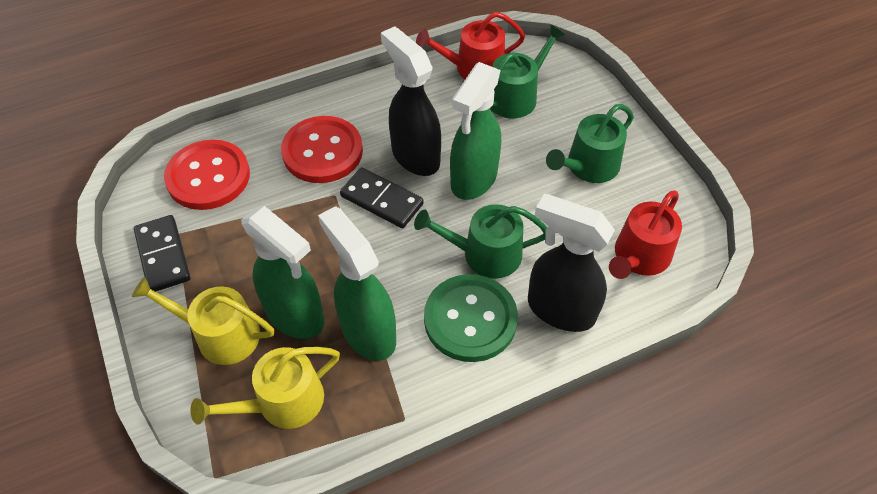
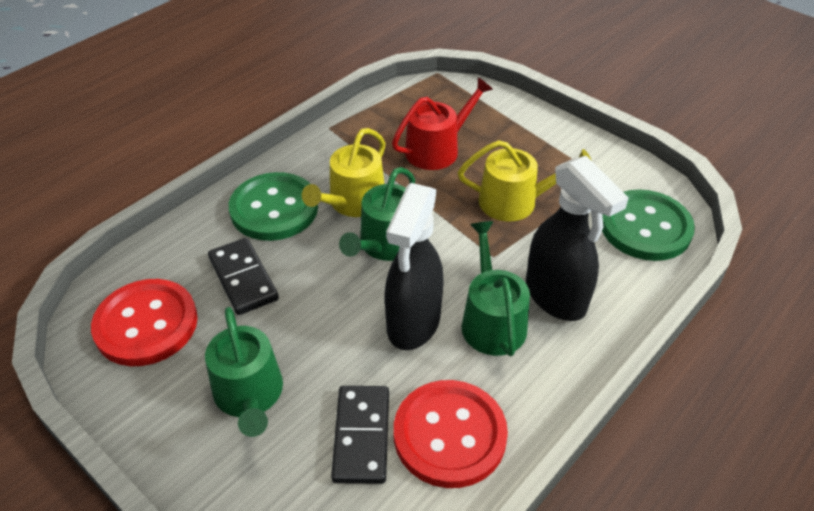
green button: [424,274,518,362] = 1 -> [229,172,318,241] [602,189,695,261] = 2
green spray bottle: [241,206,325,339] [318,206,396,361] [450,62,501,200] = 3 -> none = 0
red watering can: [416,12,525,79] [609,190,682,279] = 2 -> [392,77,493,170] = 1

